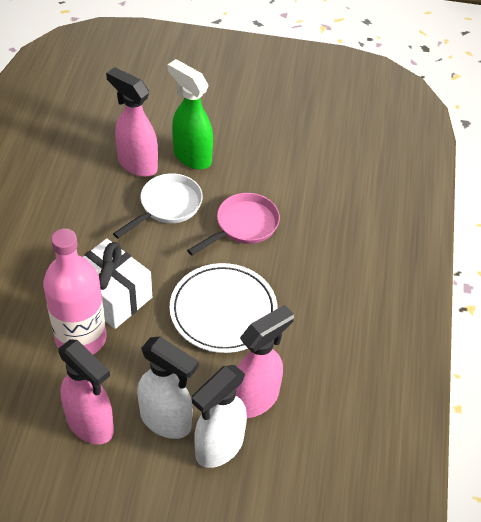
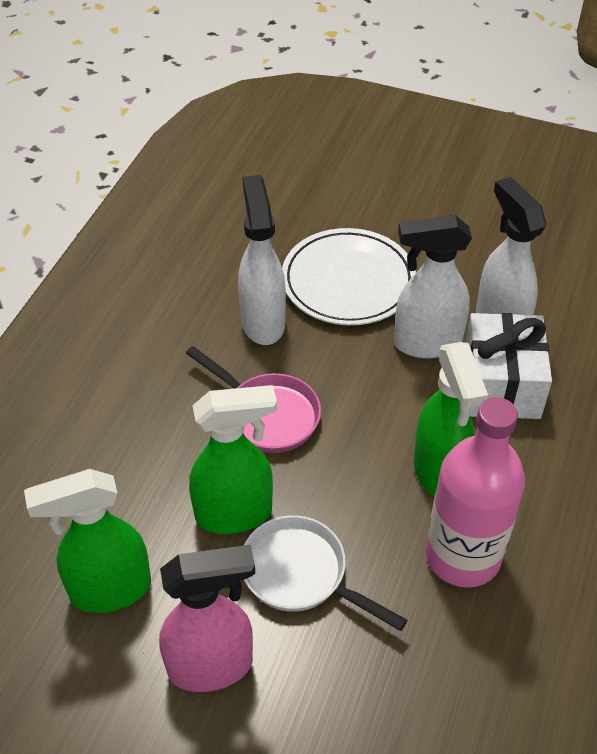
green spray bottle: [168,59,213,169] = 1 -> [24,469,151,613] [189,385,277,534] [414,342,488,497] = 3
pink spray bottle: [58,339,114,445] [106,67,158,177] [236,305,294,418] = 3 -> [159,545,255,692] = 1
white spray bottle: [137,337,199,439] [192,365,247,468] = 2 -> [238,175,286,345] [394,215,472,358] [476,177,546,315] = 3

